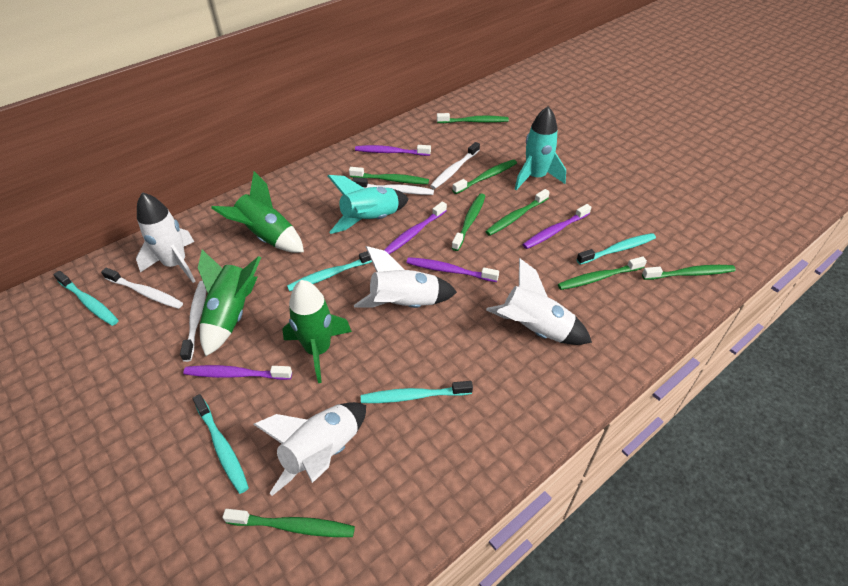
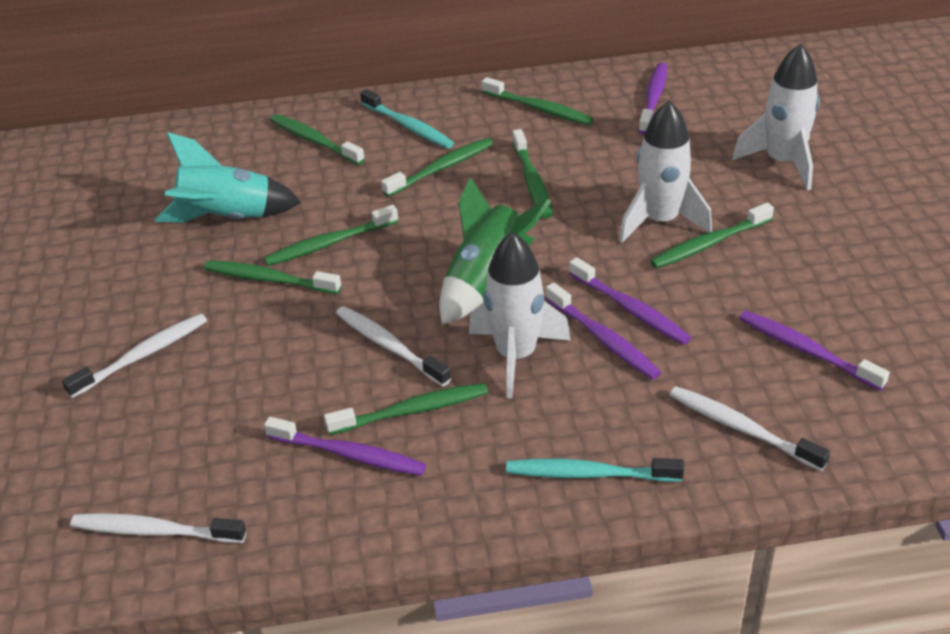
green rocket: [198,250,261,356] [211,171,304,253] [282,280,352,383] = 3 -> [439,177,551,325] = 1
turquoise rocket: [328,175,409,234] [515,106,566,190] = 2 -> [155,132,301,223] = 1
turquoise toothbrush: [53,271,119,326] [192,394,249,494] [287,251,372,291] [361,381,473,403] [576,233,656,265] = 5 -> [360,89,454,149] [506,458,684,482] = 2
white rocket: [136,192,196,283] [253,402,366,496] [354,246,457,308] [486,258,592,345] = 4 -> [469,232,571,399] [619,101,712,243] [732,44,820,190] = 3

